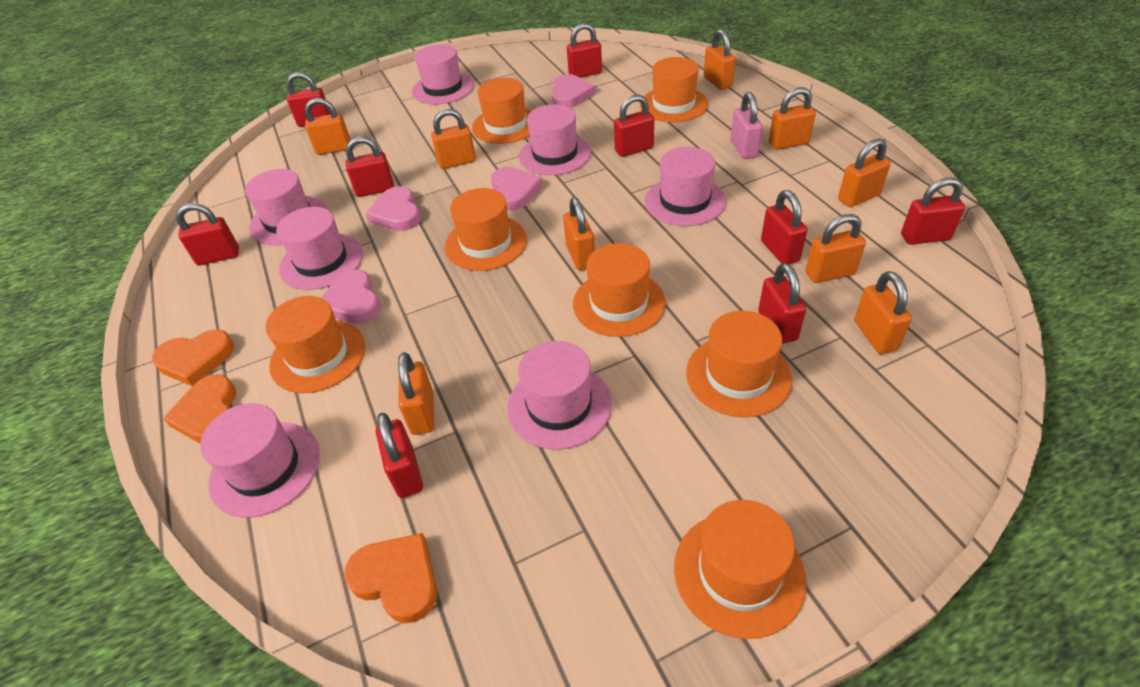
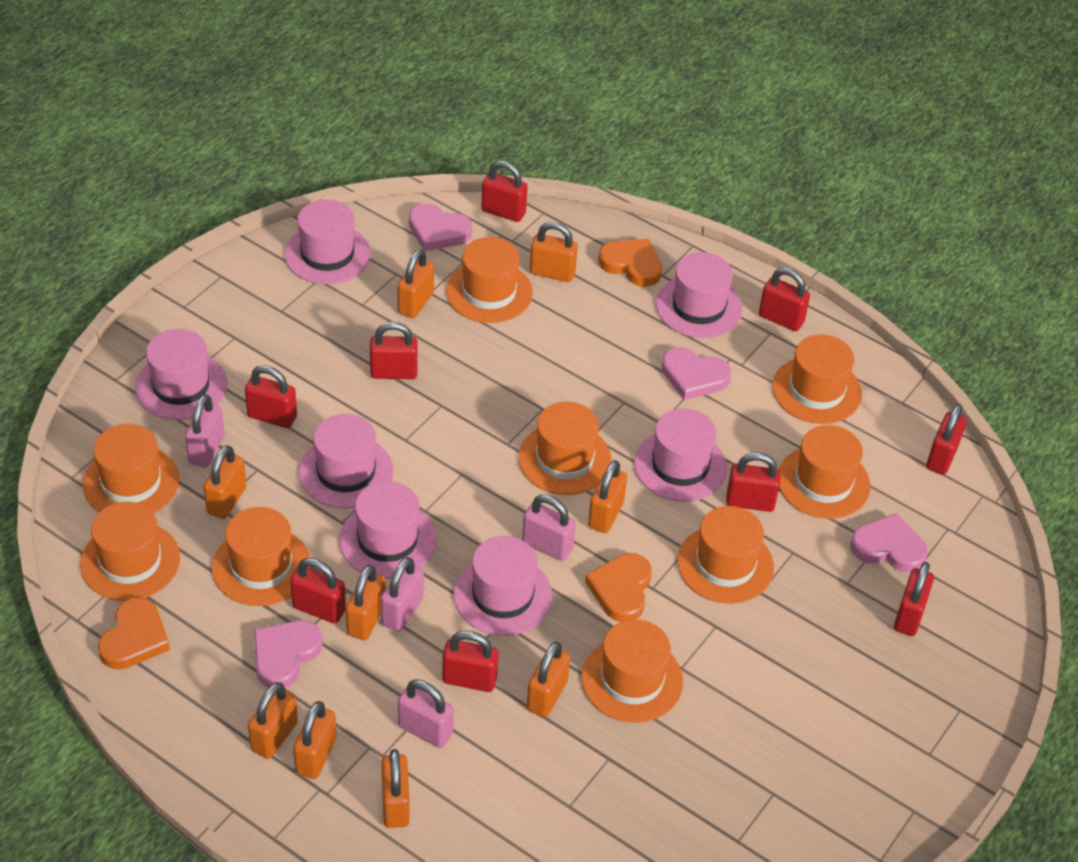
orange hat: [266,296,366,393] [445,188,527,271] [472,78,532,144] [573,243,666,337] [640,57,708,123] [674,500,807,639] [686,311,792,417] = 7 -> [80,502,180,601] [83,424,179,513] [212,507,311,606] [446,237,533,323] [519,402,611,495] [582,619,683,723] [677,506,774,604] [772,335,862,424] [779,425,870,519] = 9
pink padlock: [731,92,763,159] = 1 -> [185,394,225,468] [380,557,424,632] [398,680,454,748] [522,495,576,561] = 4

